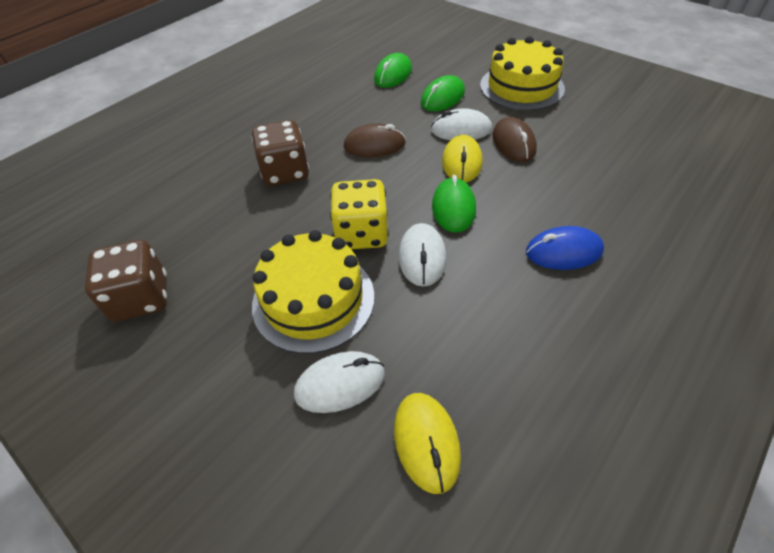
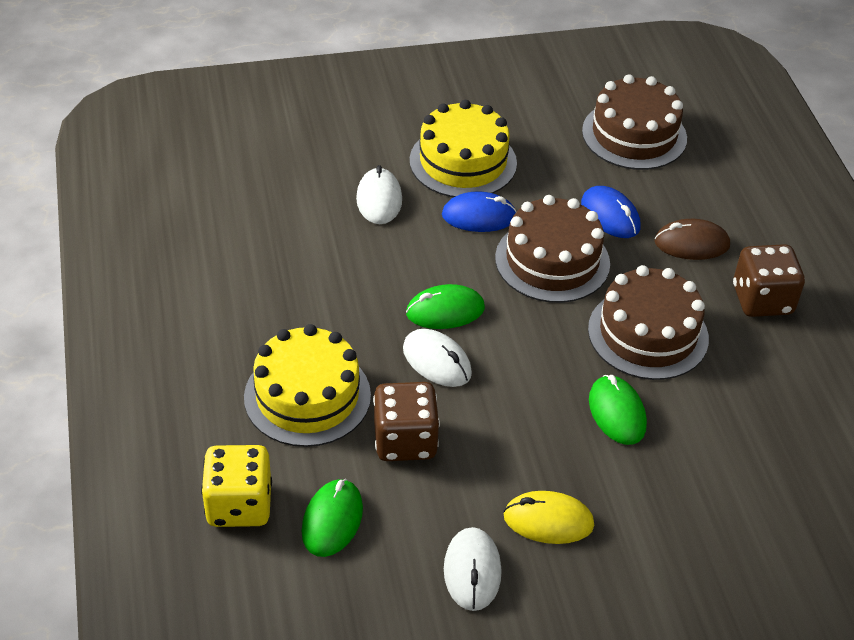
blue mouse: [526,226,604,270] = 1 -> [442,192,517,232] [581,186,641,238] = 2
brown cake: none = 0 -> [495,195,610,303] [582,74,687,170] [588,265,709,380] = 3
brown mouse: [343,124,406,157] [492,117,537,162] = 2 -> [654,219,730,260] = 1
yellow mouse: [394,393,461,494] [442,135,483,182] = 2 -> [503,491,594,544] = 1

